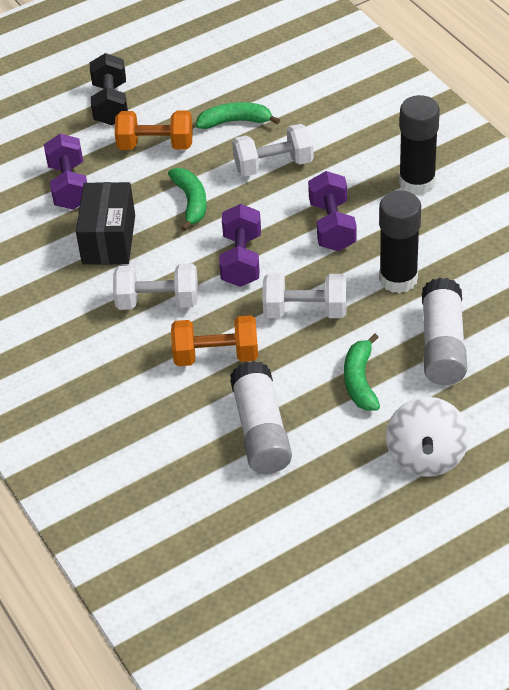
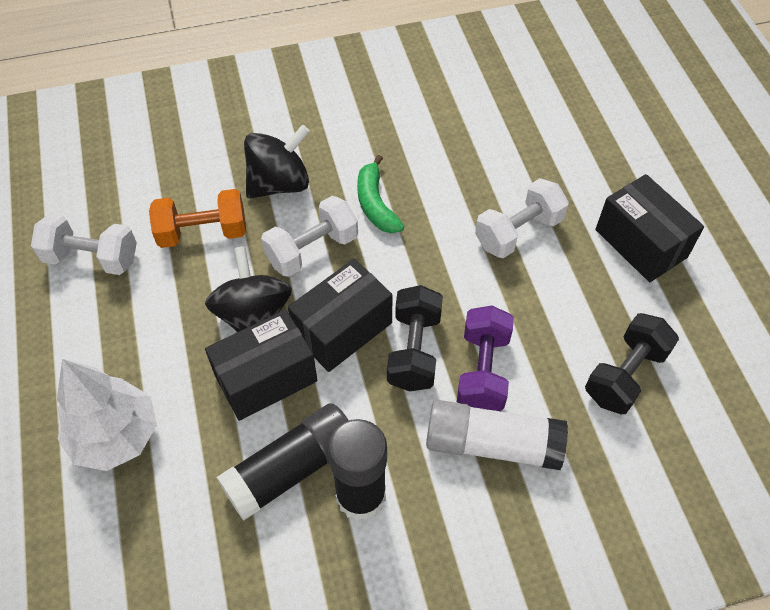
black box: [76,182,135,265] = 1 -> [205,310,318,421] [288,259,393,372] [595,174,704,282] = 3
black dumbbell: [90,53,128,125] = 1 -> [387,285,443,391] [585,313,679,414] = 2
black spinning top: none = 0 -> [205,246,292,332] [244,125,310,199] = 2
green banana: [168,168,207,231] [196,102,280,129] [344,334,380,411] = 3 -> [357,155,404,233] = 1
orange dumbbell: [115,111,193,150] [171,315,258,366] = 2 -> [149,189,246,248] = 1
purple dumbbell: [44,134,87,210] [219,204,261,287] [308,171,357,251] = 3 -> [457,305,514,411] = 1
white glue stick: [230,361,292,474] [422,278,467,385] = 2 -> [426,400,568,470] = 1
white spinning top: [386,397,469,477] = 1 -> none = 0
white tree: none = 0 -> [57,359,157,471] = 1

